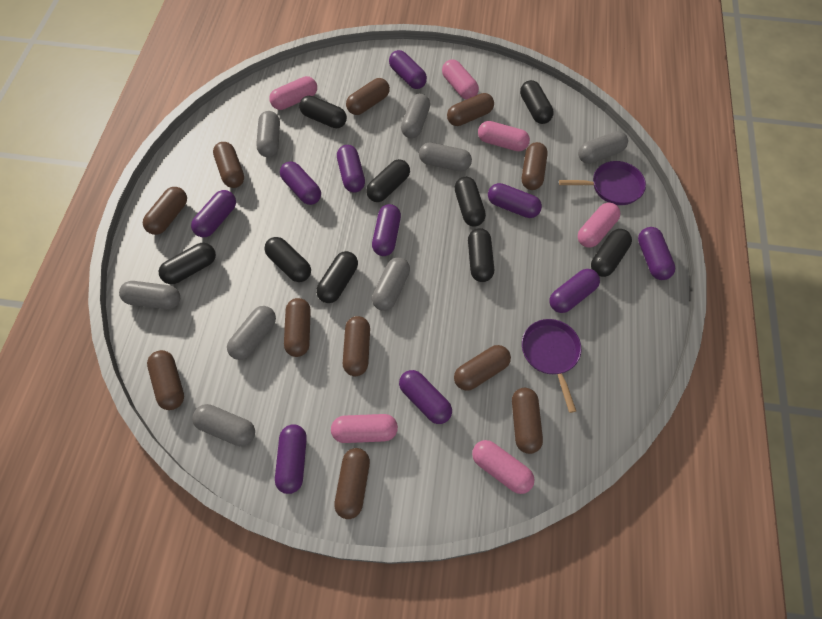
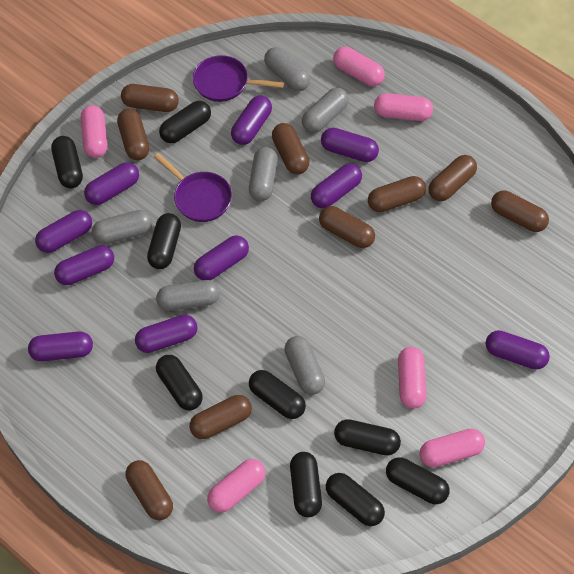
brown capsule: [143,187,187,235] [147,350,184,410] [213,142,244,188] [284,298,311,357] [334,448,370,519] [343,316,370,376] [346,78,390,115] [447,93,494,126] [454,345,511,391] [512,388,543,454] [522,142,548,190] = 11 -> [117,109,149,160] [121,84,179,112] [126,460,173,520] [190,395,252,439] [272,123,309,174] [319,206,375,248] [368,176,426,212] [429,155,477,201] [491,190,549,232] = 9
grey capsule: [119,281,180,309] [192,404,255,446] [227,306,276,360] [256,111,280,157] [372,257,410,311] [401,94,430,138] [419,143,472,171] [578,131,628,164] = 8 -> [92,210,153,245] [156,280,220,311] [249,147,278,201] [264,47,310,91] [284,336,325,395] [302,87,349,133] = 6

